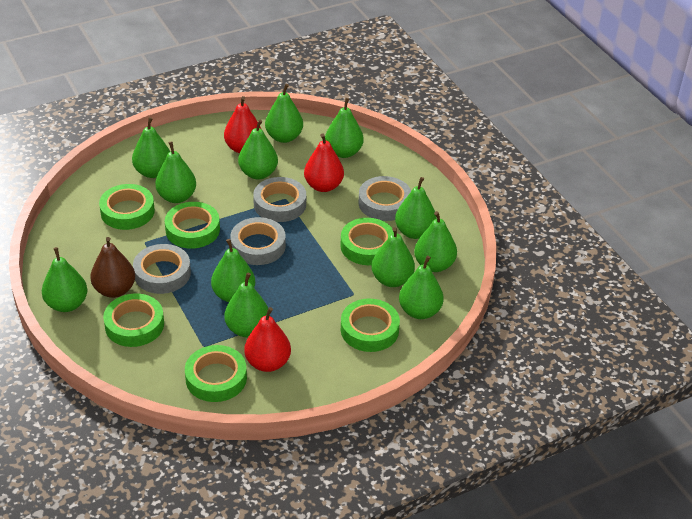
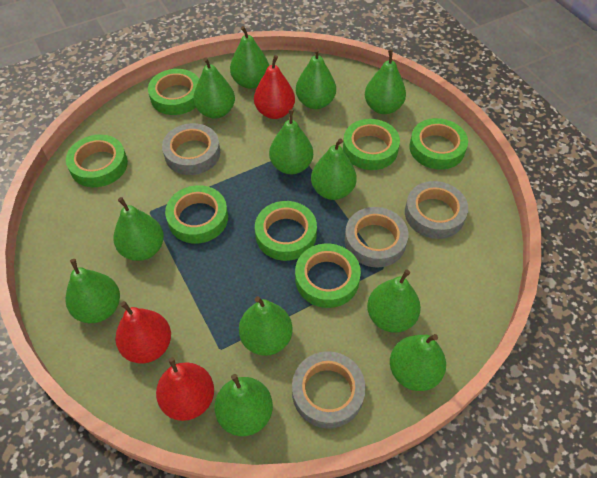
brown pear: [90,237,135,298] = 1 -> none = 0
green tape: [99,184,155,230] [103,293,164,347] [165,202,220,249] [185,345,247,402] [340,218,394,265] [341,299,400,352] = 6 -> [66,135,128,187] [148,69,199,115] [165,185,228,244] [255,201,317,261] [295,243,361,308] [343,119,400,170] [409,118,468,170] = 7

